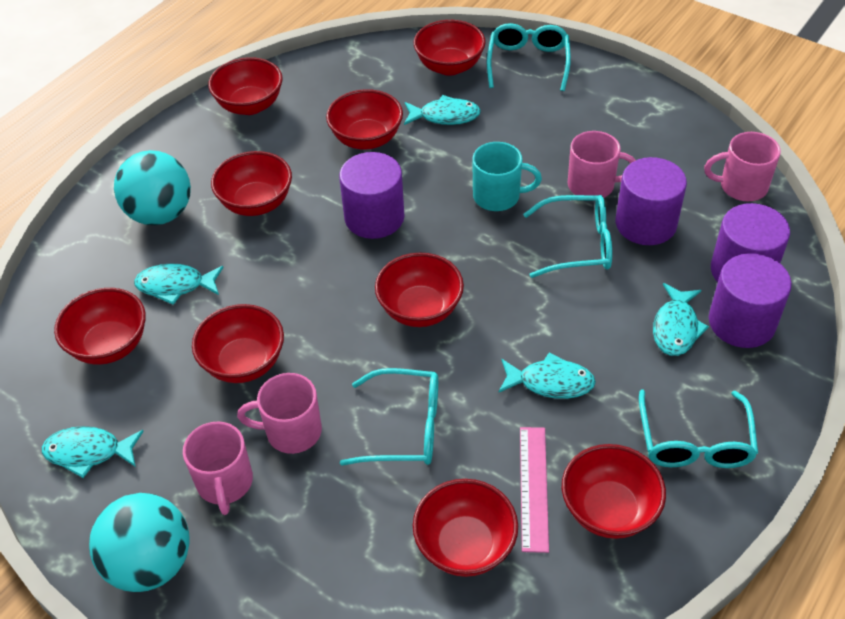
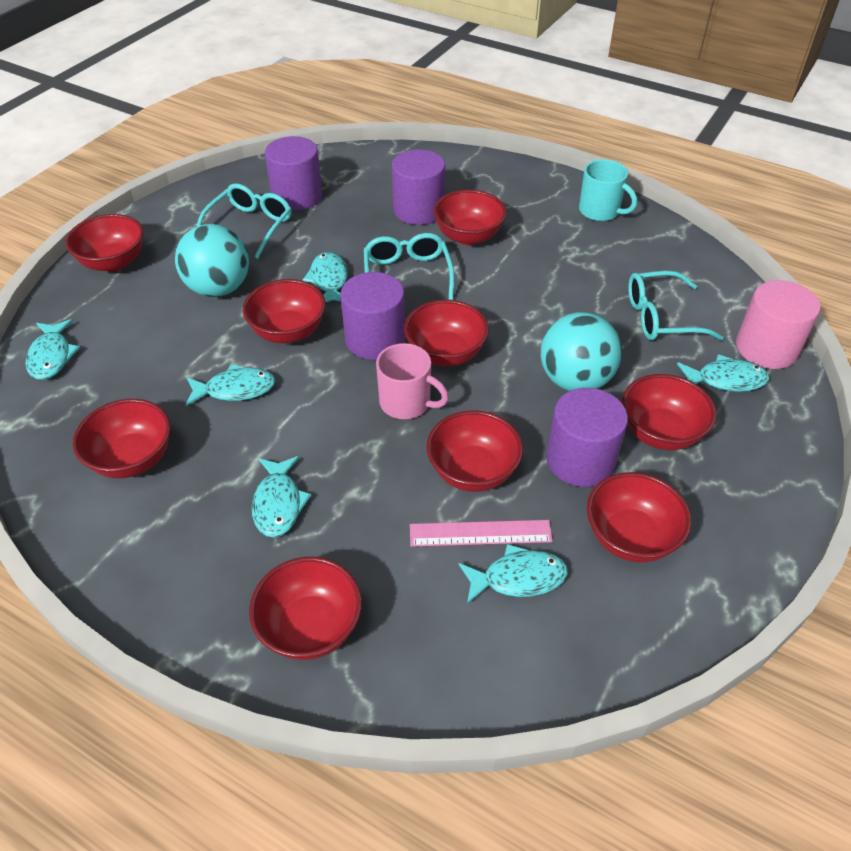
pink cylinder: none = 0 -> [736,280,820,369] = 1
pink mug: [183,421,253,515] [237,373,322,454] [568,131,636,198] [704,132,781,201] = 4 -> [376,343,449,419] = 1
turquoise fish: [42,426,144,478] [134,264,224,305] [404,95,481,125] [498,352,596,399] [653,283,709,356] = 5 -> [25,319,80,380] [185,364,276,406] [252,456,311,537] [303,252,348,303] [459,544,568,604] [677,354,769,392] = 6
turquoise glasses: [340,368,438,466] [487,23,571,91] [523,195,612,278] [639,389,758,468] = 4 -> [197,183,292,259] [364,233,455,300] [628,271,724,340] = 3

